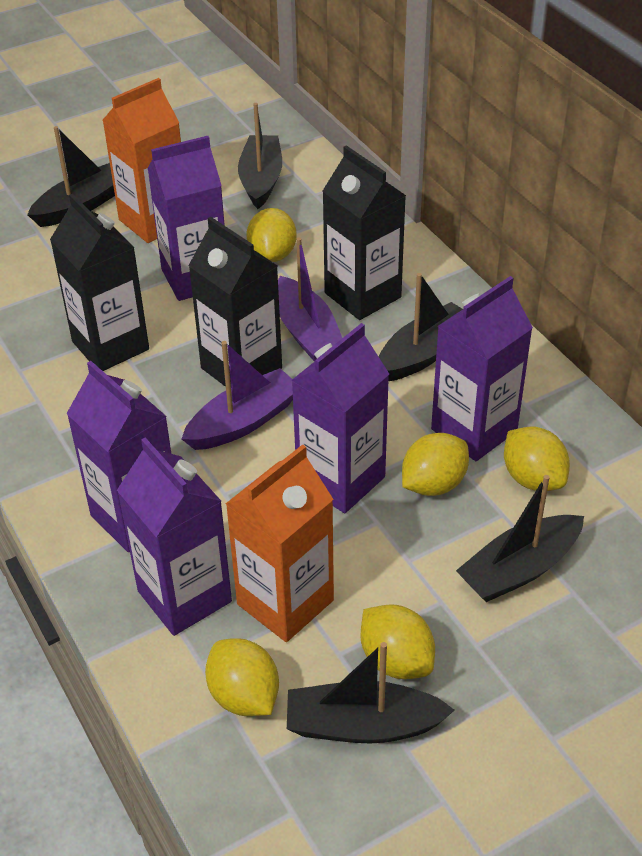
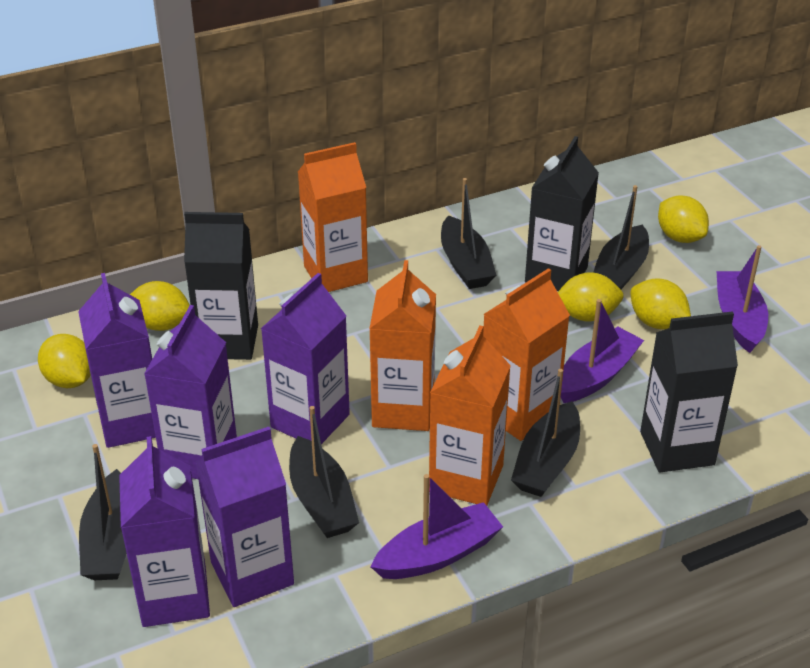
orange carton: [103,78,181,243] [226,444,334,642] = 2 -> [298,142,368,292] [369,260,436,431] [429,325,511,506] [483,268,570,441] = 4
purple boat: [182,341,293,450] [278,237,342,362] = 2 -> [370,474,503,579] [561,299,644,403] [716,245,768,353] = 3

